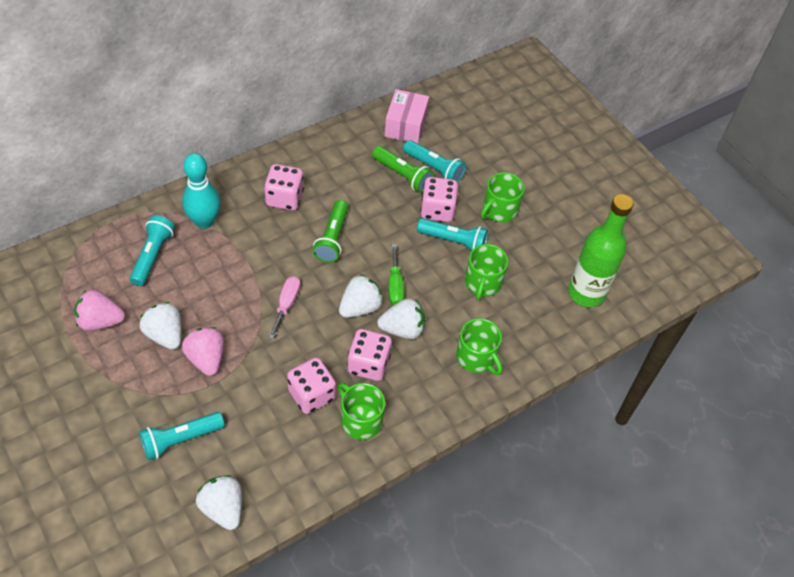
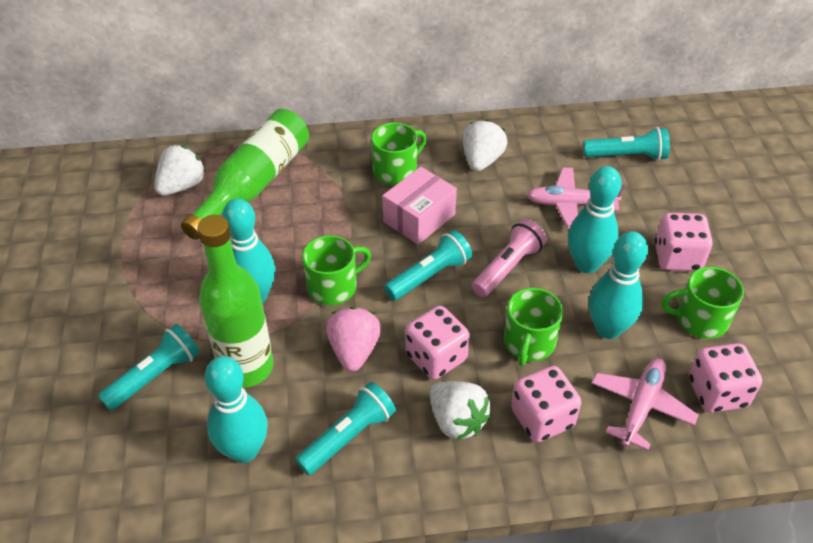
green bottle: [568,194,634,307] = 1 -> [181,109,309,240] [197,215,273,388] = 2
green flashlight: [313,200,348,263] [372,146,434,193] = 2 -> none = 0
green screwdriver: [389,244,404,305] = 1 -> none = 0
pink flashlight: none = 0 -> [472,219,546,297] = 1
pink plane: none = 0 -> [527,168,625,229] [592,358,699,450] = 2
pink screwdriver: [268,276,300,339] = 1 -> none = 0
pink strawberry: [74,290,125,331] [182,327,224,376] = 2 -> [326,307,381,372] = 1
turquoise bowling pin: [182,153,221,229] = 1 -> [205,356,268,463] [222,198,276,303] [568,166,622,273] [589,231,648,339] = 4
white strawberry: [139,302,182,350] [196,475,242,530] [339,274,383,318] [377,298,425,339] = 4 -> [154,145,206,196] [430,381,491,440] [463,120,507,171] = 3

